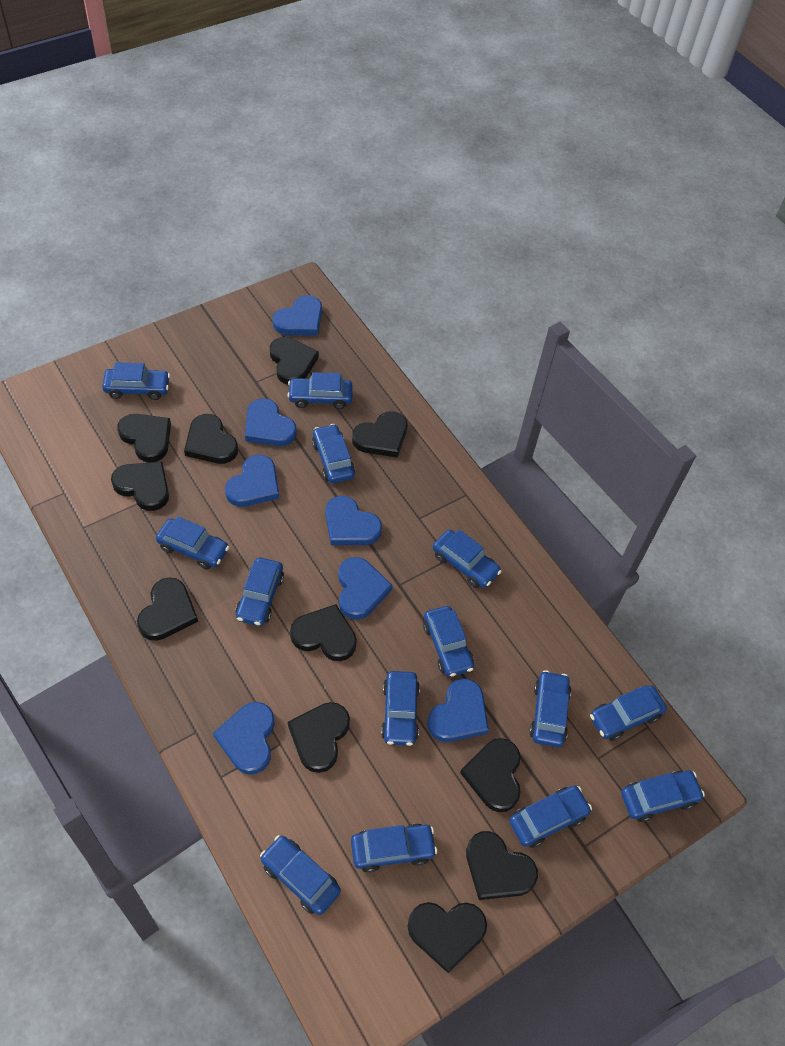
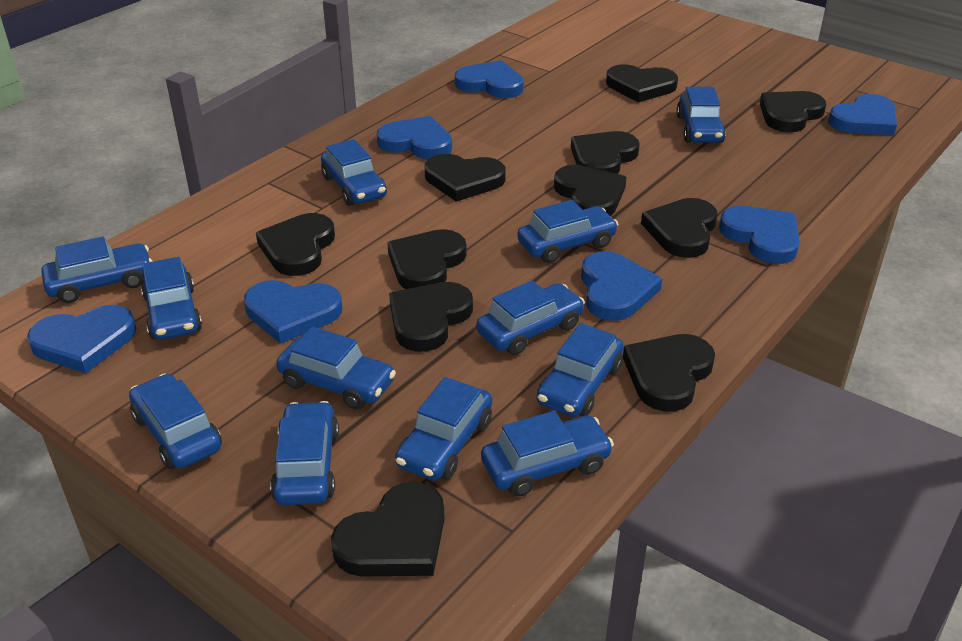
blue car: [102,362,170,400] [156,516,229,570] [235,558,284,626] [260,835,341,915] [287,372,353,409] [312,424,355,483] [351,823,437,873] [381,671,420,746] [423,606,474,677] [433,530,502,588] [509,786,592,848] [529,670,571,747] [590,685,667,741] [621,770,705,822] = 14 -> [41,237,153,303] [129,373,222,469] [140,257,202,340] [270,401,339,505] [276,326,396,410] [321,139,387,206] [395,377,492,481] [477,280,585,355] [481,411,614,497] [517,200,618,263] [537,323,623,417] [676,87,726,143] = 12

